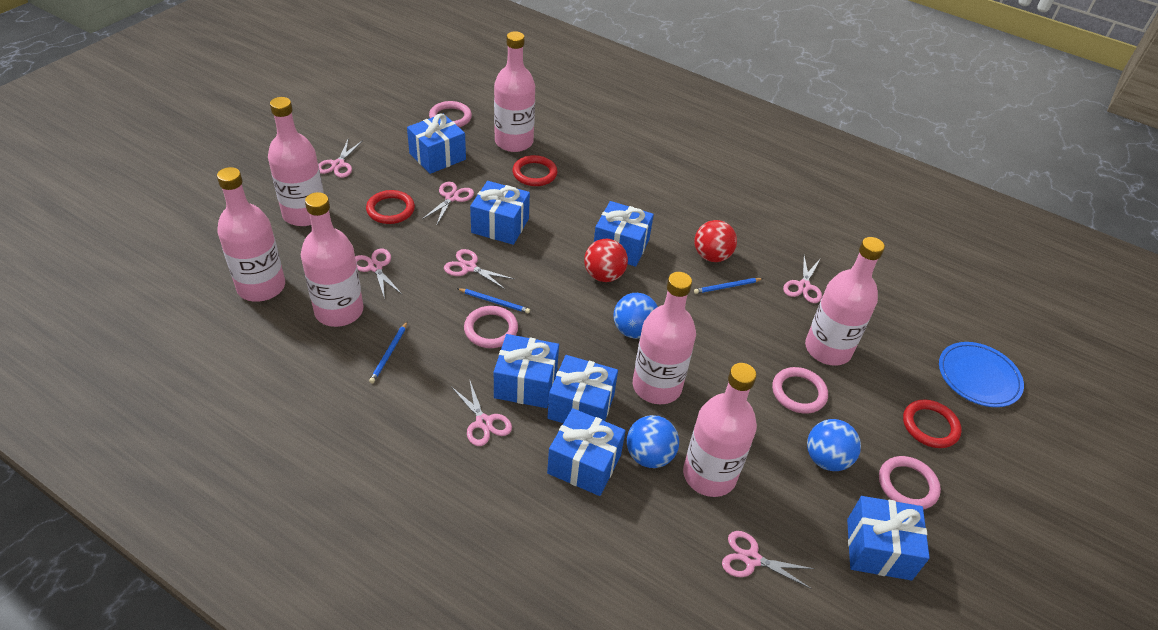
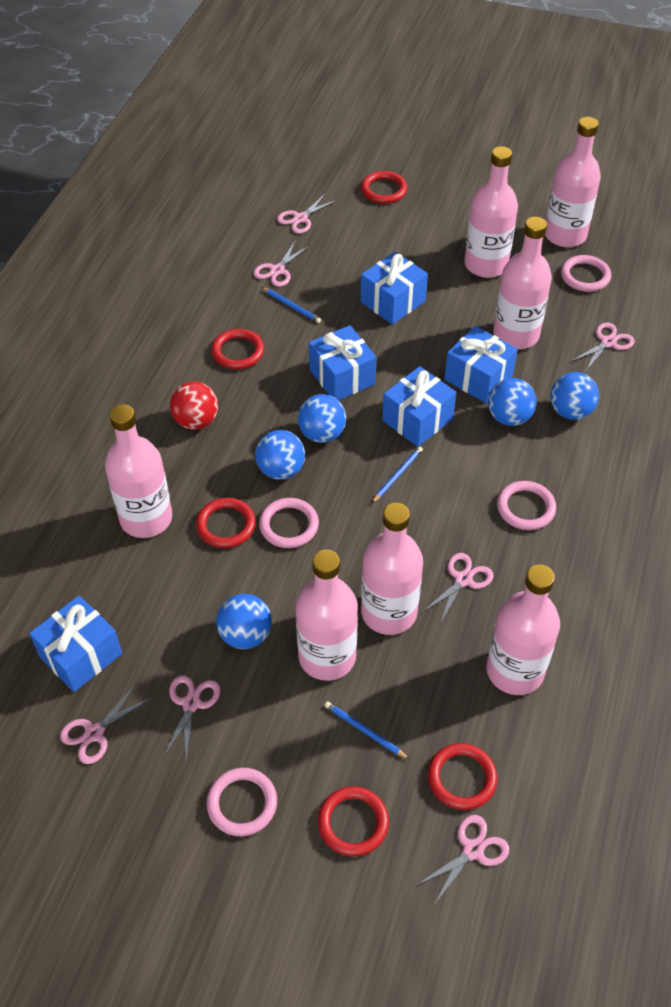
blue ball: [613,293,658,339] [627,415,679,468] [807,419,861,471] = 3 -> [216,594,272,649] [255,430,305,480] [298,394,346,443] [488,378,537,426] [550,372,599,420] = 5
blue gift: [407,113,466,174] [470,181,530,245] [494,334,559,408] [547,408,626,496] [548,355,618,423] [594,201,654,267] [847,496,930,581] = 7 -> [29,595,122,692] [309,325,377,400] [360,252,428,325] [382,366,456,447] [444,326,518,403] = 5
blue plate: [939,342,1024,407] = 1 -> none = 0
red ball: [584,238,628,282] [694,220,737,262] = 2 -> [170,381,218,430] = 1
red ring: [366,190,415,224] [513,155,557,186] [903,399,962,448] = 3 -> [196,498,256,548] [211,329,264,369] [318,786,389,856] [361,171,408,204] [428,743,498,810] = 5

